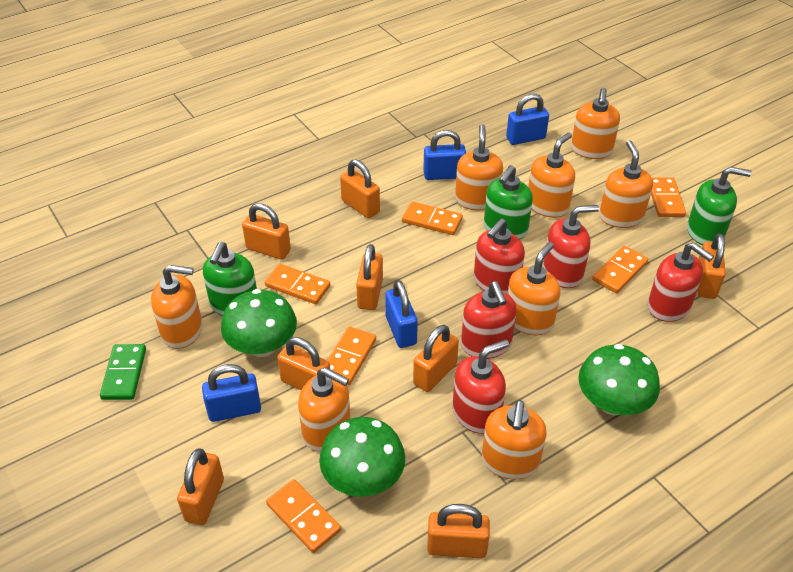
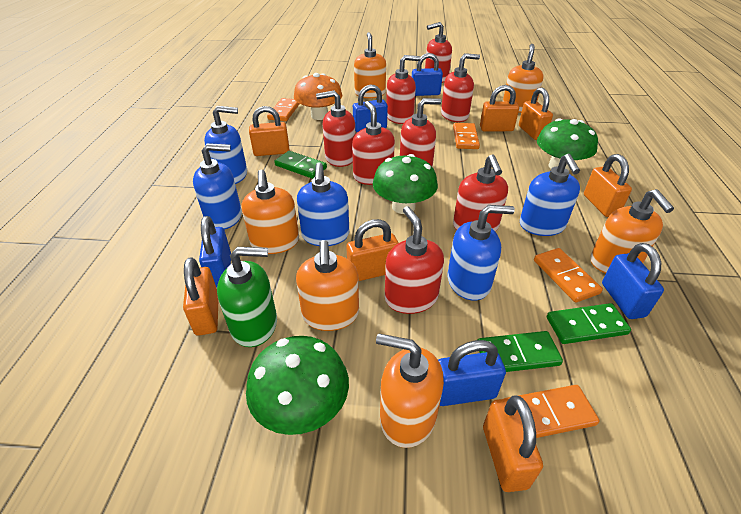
blue padlock: [202,364,261,422] [385,280,418,348] [423,130,466,180] [506,94,549,145] = 4 -> [199,216,231,288] [353,85,388,132] [412,53,443,96] [438,340,506,406] [602,243,664,319] = 5
blue soap dispenser: none = 0 -> [193,143,242,229] [204,106,247,184] [297,163,349,246] [448,205,515,301] [520,153,580,236] = 5
green domino: [100,344,146,400] = 1 -> [274,151,327,179] [478,331,563,372] [547,303,631,344] = 3
green soap dispenser: [203,242,257,316] [484,165,533,240] [687,167,752,245] = 3 -> [217,247,277,347] = 1
orange domino: [264,264,330,304] [266,479,341,553] [327,326,376,385] [402,201,463,235] [592,246,648,293] [651,178,686,217] = 6 -> [267,98,299,121] [453,123,480,149] [504,385,600,438] [534,248,603,303] = 4
orange mushroom: none = 0 -> [294,73,342,120] = 1
orange padlock: [177,449,224,525] [242,203,291,260] [277,337,330,390] [340,159,380,218] [356,244,383,310] [413,325,459,392] [427,504,490,558] [697,233,726,299] = 8 -> [183,257,218,336] [249,106,289,156] [346,219,399,281] [480,85,519,132] [483,395,543,492] [519,87,553,140] [584,154,632,217] = 7
orange soap dispenser: [151,265,202,349] [298,367,351,452] [455,124,503,211] [482,400,547,480] [508,242,560,335] [528,132,575,218] [571,88,620,159] [599,140,653,228] = 8 -> [242,170,299,254] [296,240,359,331] [354,32,386,98] [376,333,444,448] [503,44,544,113] [590,189,674,273] = 6
red soap dispenser: [452,339,509,434] [461,282,517,359] [474,219,525,294] [543,205,599,288] [648,242,714,322] = 5 -> [316,90,355,167] [352,101,395,185] [385,206,444,314] [386,55,420,124] [400,98,442,167] [425,22,452,83] [441,53,480,122] [453,154,508,231] = 8

